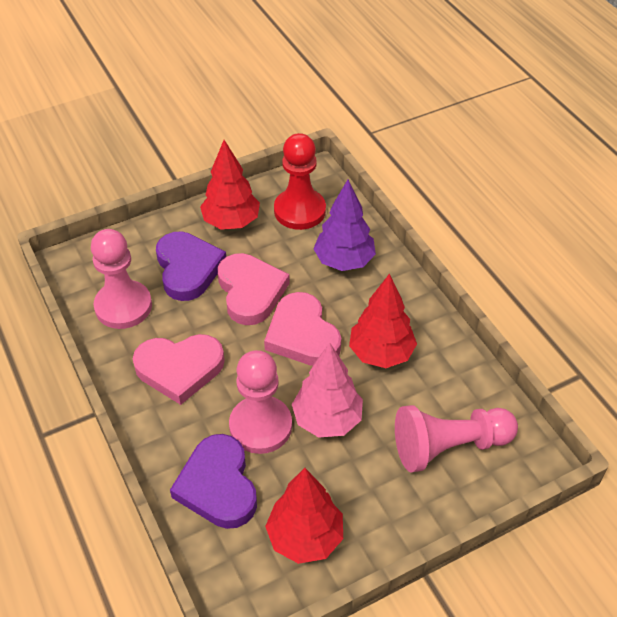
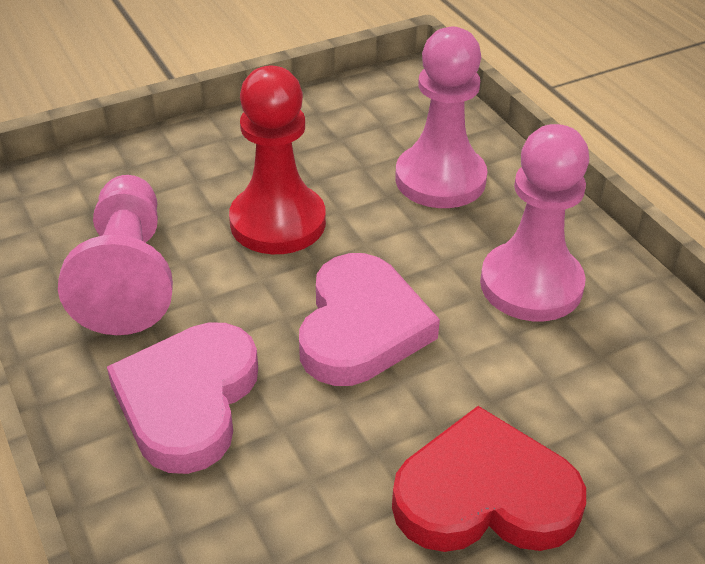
pink heart: [133,334,225,405] [218,253,290,325] [264,292,341,366] = 3 -> [107,322,258,474] [299,253,440,386] = 2
pink tree: [292,343,363,437] = 1 -> none = 0
purple heart: [156,232,226,301] [170,434,257,529] = 2 -> none = 0
purple tree: [313,180,376,271] = 1 -> none = 0
red heart: none = 0 -> [392,406,586,552] = 1
red tree: [200,140,260,230] [265,468,343,564] [349,273,417,368] = 3 -> none = 0

